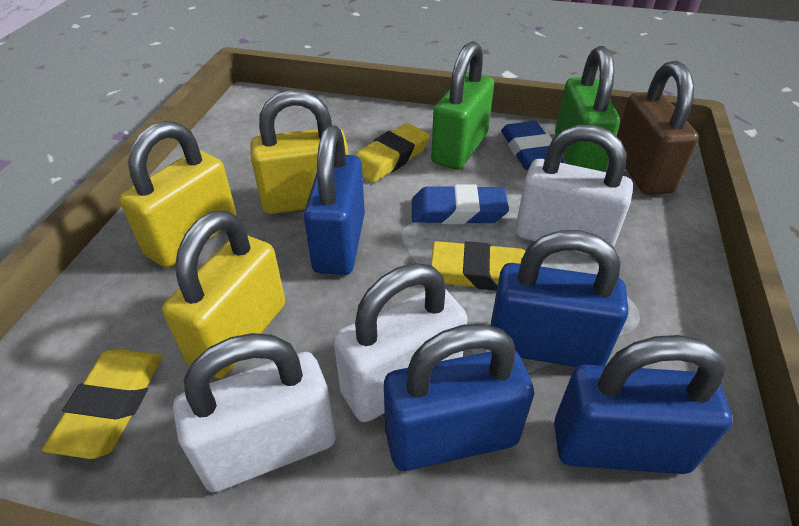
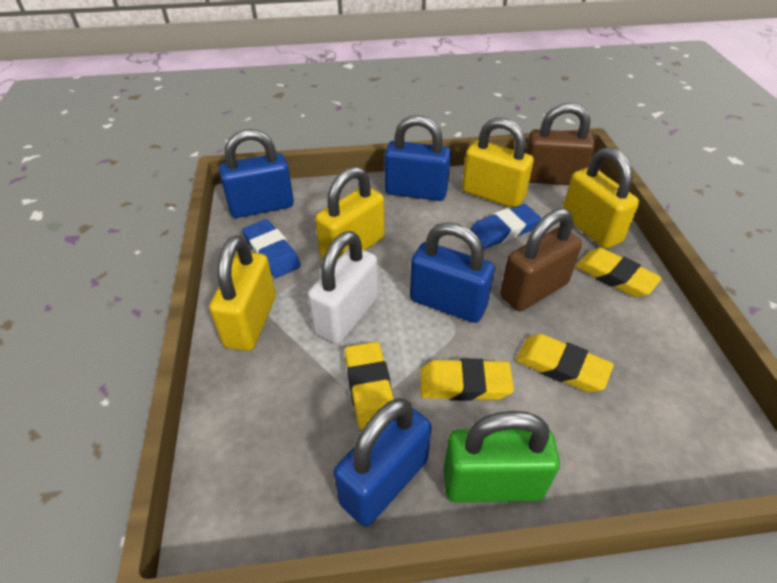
brown padlock: [617,61,699,195] = 1 -> [500,208,582,311] [526,103,595,185] = 2
green padlock: [431,41,494,170] [555,46,620,172] = 2 -> [443,411,560,502] = 1
white padlock: [173,333,336,492] [333,263,468,422] [515,125,633,255] = 3 -> [308,231,378,344] = 1
yellow eraser: [42,349,163,459] [355,123,430,183] [431,241,526,291] = 3 -> [345,342,394,430] [421,358,514,401] [516,334,614,392] [576,248,662,297] = 4
yellow padlock: [119,121,237,268] [162,210,285,379] [250,90,349,214] = 3 -> [209,235,276,351] [315,166,384,259] [462,117,534,208] [563,147,639,249] = 4

